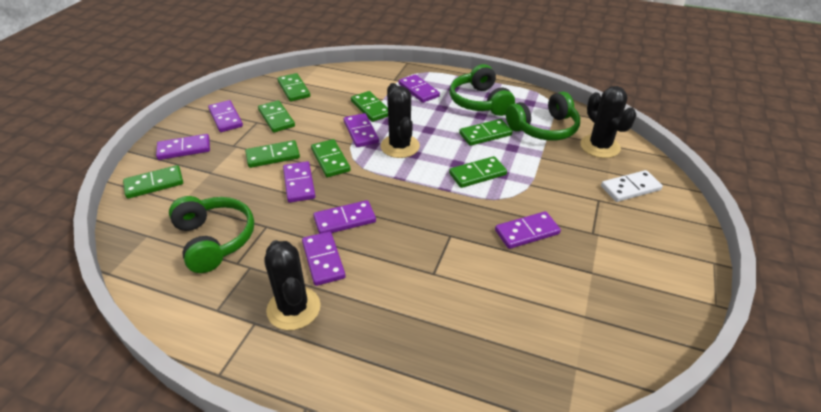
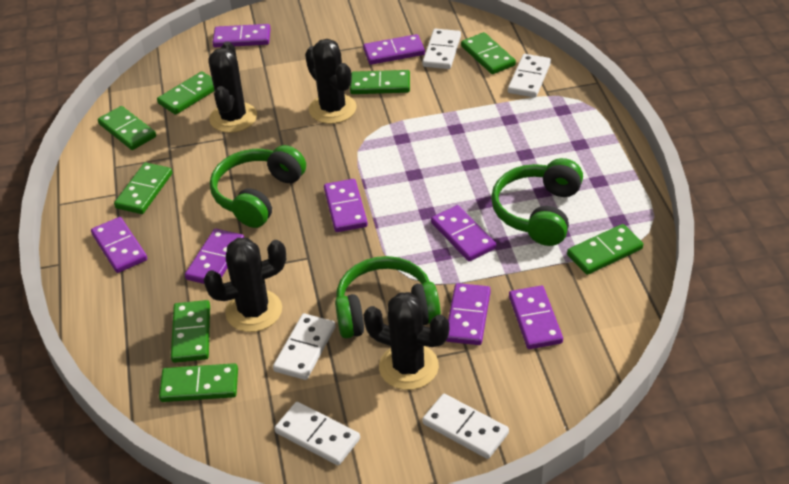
black cactus: [264,240,321,330] [381,83,420,158] [580,86,637,158] = 3 -> [203,238,286,332] [208,42,257,133] [305,39,357,124] [363,292,449,390] = 4
white domino: [601,170,663,202] = 1 -> [273,313,336,380] [274,402,360,465] [422,29,461,69] [422,394,509,459] [508,54,551,98] = 5

